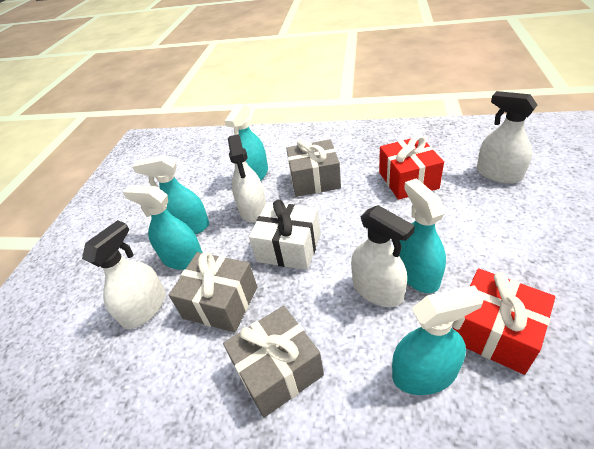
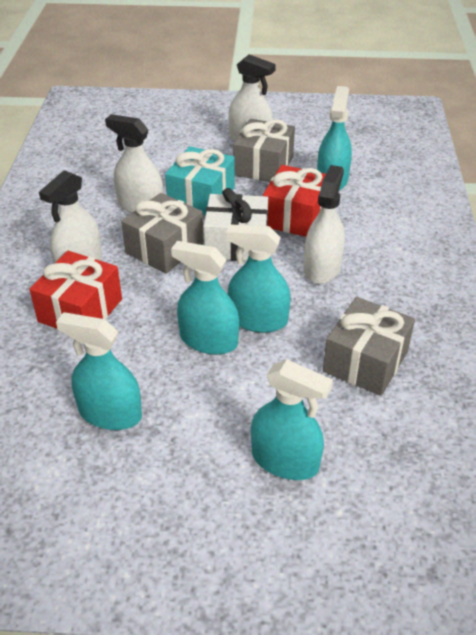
turquoise gift: none = 0 -> [165,146,235,215] = 1

